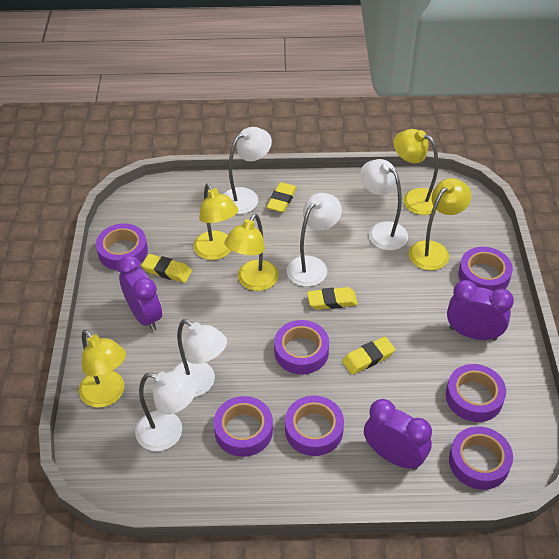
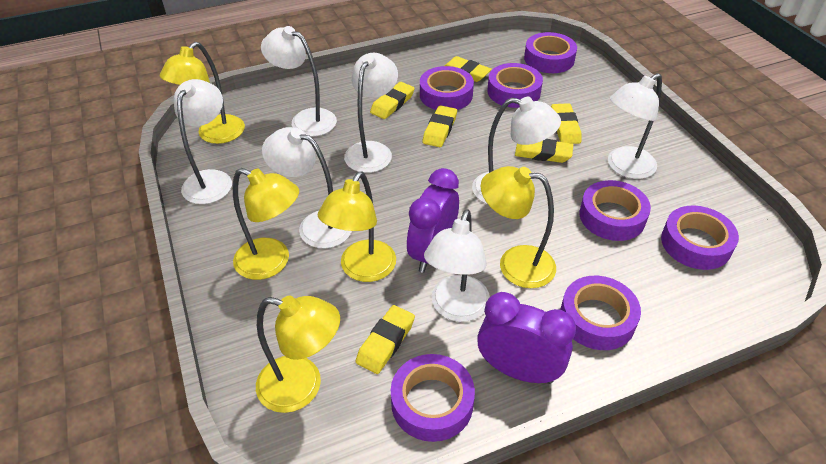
purple clock: [117,255,162,331] [364,399,432,470] [447,280,514,340] = 3 -> [407,168,459,273] [477,292,576,384] = 2
white lamp: [135,371,197,451] [173,319,227,397] [224,127,272,214] [287,193,342,287] [360,159,408,250] = 5 -> [174,79,232,204] [261,26,337,137] [262,127,352,248] [344,53,398,173] [424,209,490,322] [472,97,561,204] [608,73,662,179] = 7
yellow eraser: [141,254,192,283] [267,182,297,213] [307,287,358,310] [342,337,395,375] = 4 -> [356,305,415,374] [370,82,415,119] [422,105,457,147] [445,56,492,82] [515,139,573,163] [551,103,581,144] = 6

